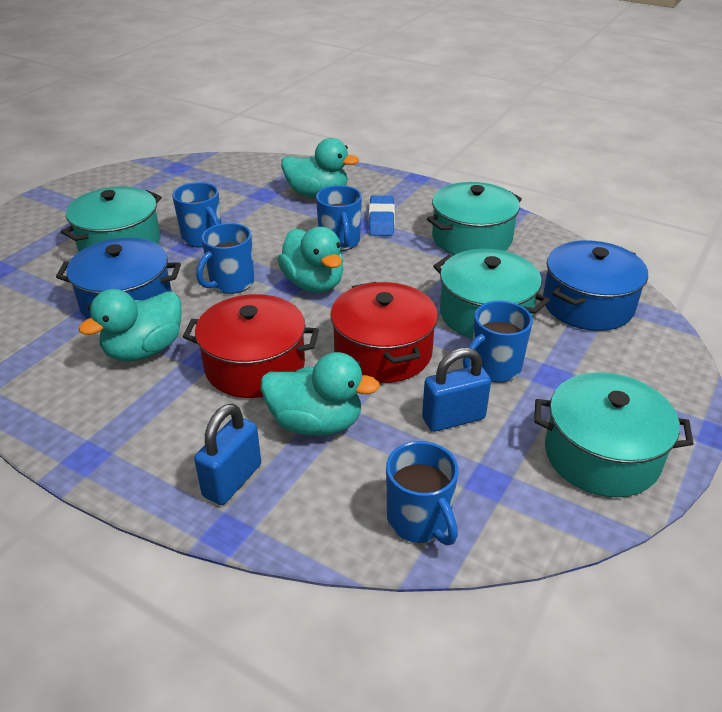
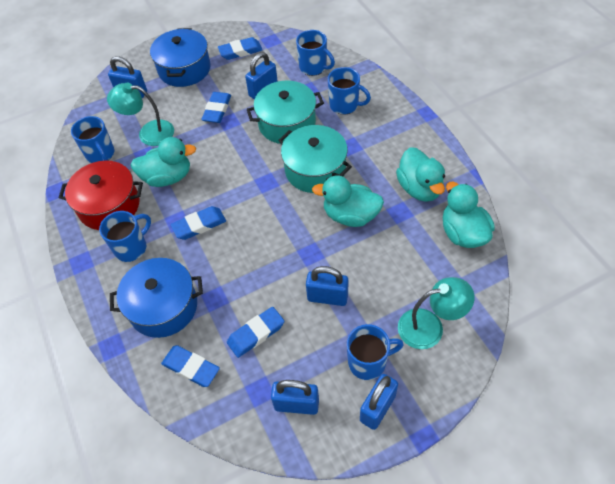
blue eraser: [369,195,395,236] = 1 -> [161,345,220,387] [171,206,226,240] [201,92,231,123] [218,37,263,60] [227,307,285,358] = 5
blue padlock: [194,404,261,505] [422,348,491,432] = 2 -> [108,56,147,98] [245,52,278,100] [271,380,319,415] [306,266,348,306] [360,374,398,430] = 5
red pot: [183,294,319,398] [331,282,438,383] = 2 -> [59,161,143,230] = 1
turquoise lamp: none = 0 -> [107,83,174,146] [398,277,475,349] = 2
turquoise pot: [61,187,162,252] [427,182,522,255] [433,249,550,339] [534,372,694,497] = 4 -> [247,81,324,144] [278,125,352,193] = 2

